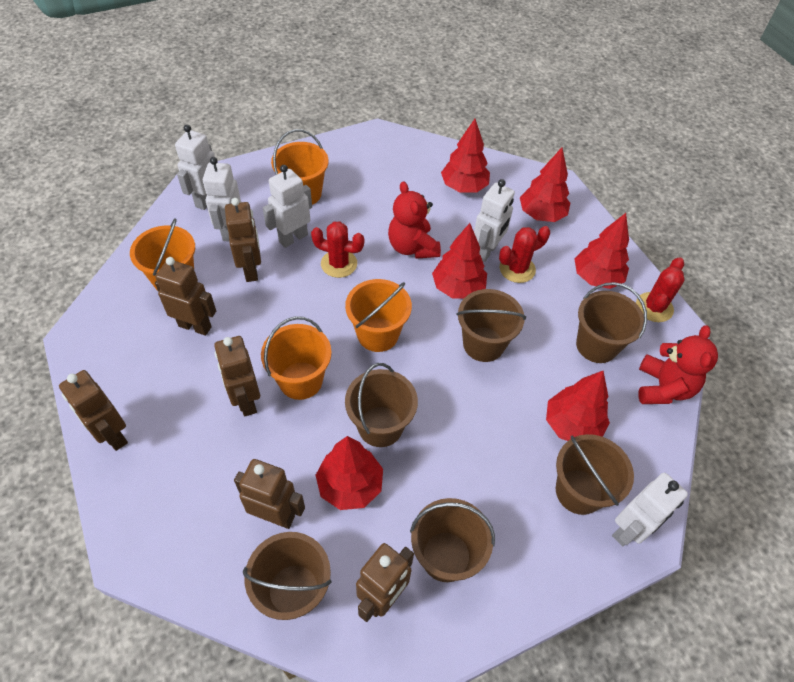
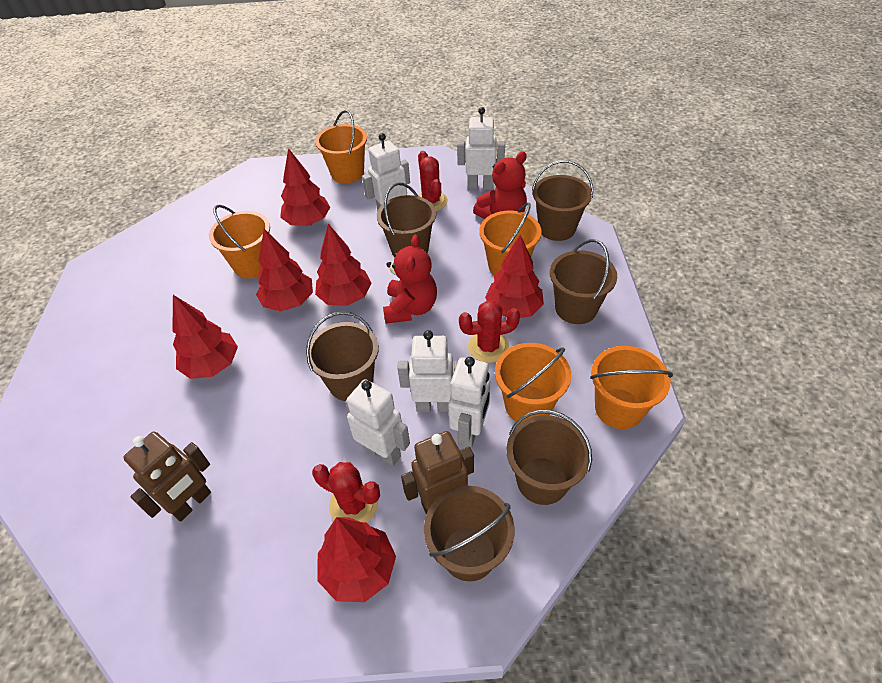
brown robot: [59,370,128,451] [155,257,216,336] [214,336,260,416] [225,198,261,282] [234,459,305,529] [356,543,414,622] = 6 -> [123,431,211,522] [401,431,474,515] = 2
orange bucket: [130,218,195,291] [261,316,332,400] [271,129,328,205] [345,279,412,352] = 4 -> [209,205,270,279] [315,110,367,183] [479,203,542,276] [495,343,571,423] [590,346,673,429] = 5

